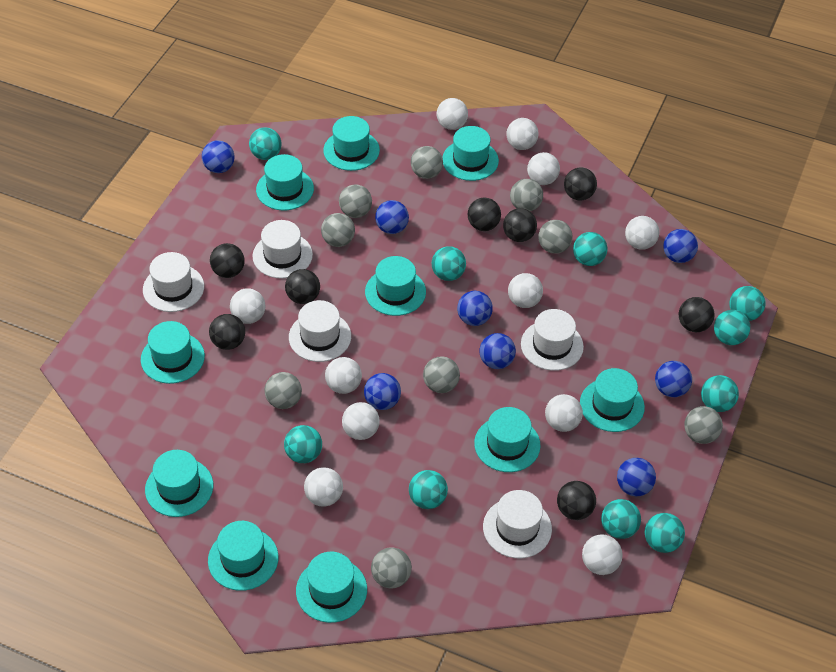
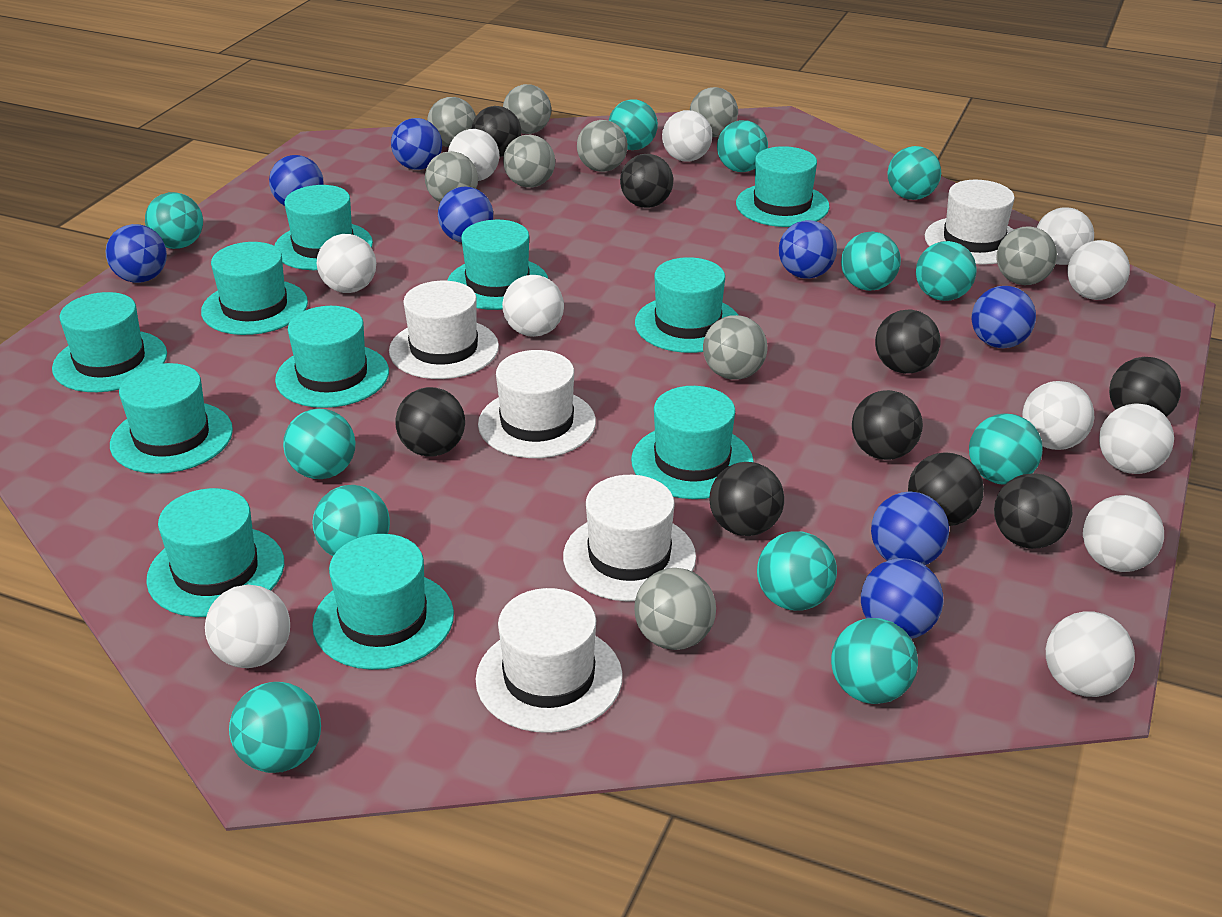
black ball: [209,314,245,350] [210,243,245,278] [285,269,320,304] [468,197,501,231] [503,208,537,242] [557,481,596,520] [564,167,597,201] [679,297,715,332] = 8 -> [395,387,465,456] [471,106,521,157] [620,154,673,208] [709,462,784,536] [852,390,923,460] [875,309,941,374] [908,452,984,526] [994,473,1072,549] [1109,357,1181,417] = 9
turquoise ball: [249,127,281,160] [284,425,322,463] [409,470,448,509] [432,246,466,281] [573,232,607,266] [601,499,641,539] [645,513,685,553] [701,375,739,412] [714,310,750,345] [729,286,766,321] = 10 -> [145,192,203,249] [229,682,321,773] [283,408,356,479] [313,485,390,556] [609,99,658,150] [717,120,768,172] [757,531,837,611] [831,618,918,704] [841,232,901,291] [887,146,941,200] [916,241,977,301] [969,413,1043,485] = 12
turquoise hat: [141,321,205,384] [145,450,213,517] [208,521,278,591] [256,154,314,211] [296,552,367,623] [323,116,380,171] [365,256,426,316] [442,126,499,181] [474,407,540,472] [580,368,645,432] = 10 -> [52,292,167,392] [110,363,233,474] [146,488,284,617] [201,242,308,335] [274,185,373,270] [275,306,389,408] [312,534,454,670] [447,220,548,310] [631,386,754,499] [635,257,738,353] [736,146,830,227] = 11

